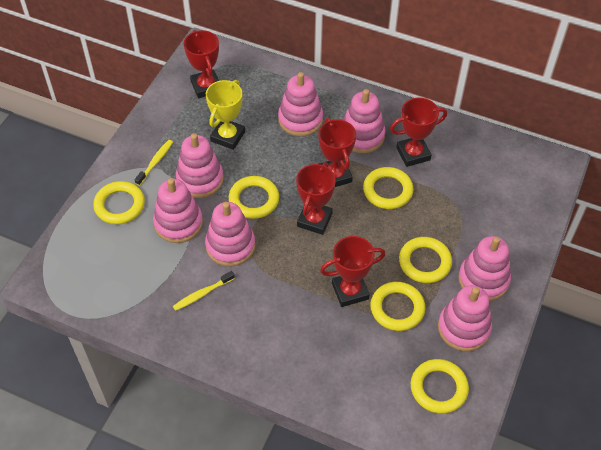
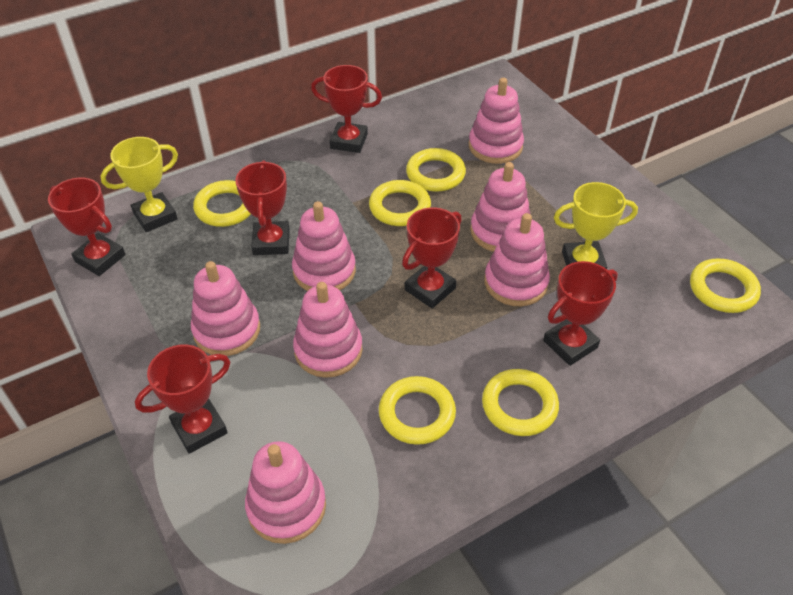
red trophy: [184,30,219,98] [296,162,336,235] [318,118,356,187] [320,236,385,307] [390,98,447,167] = 5 -> [48,178,125,276] [135,344,230,454] [235,160,290,255] [311,65,382,153] [402,207,462,308] [543,261,618,366] = 6
yellow toothbrush: [135,140,173,186] [173,271,235,311] = 2 -> none = 0
yellow trophy: [206,80,245,150] = 1 -> [101,137,178,232] [554,182,638,269] = 2

